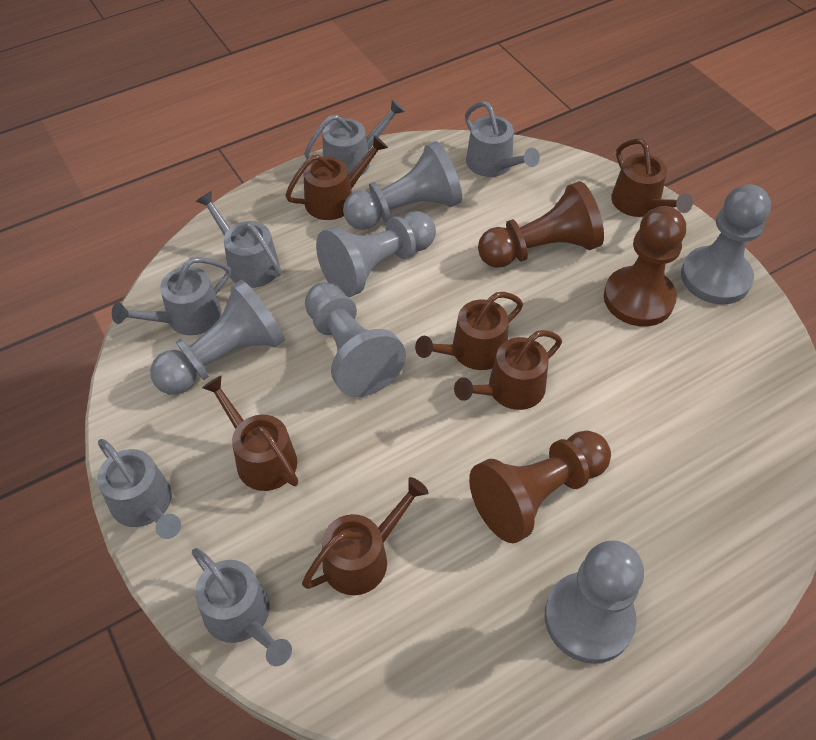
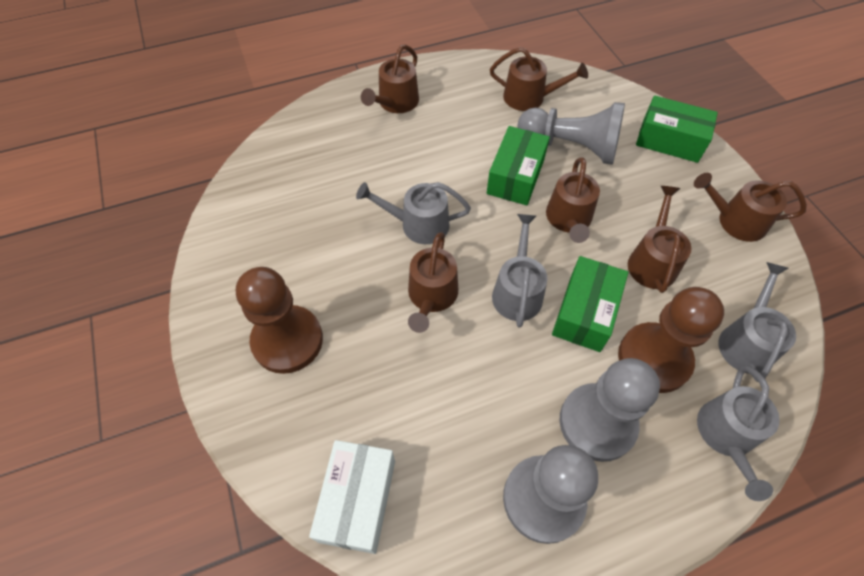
brown pawn: [469,431,611,543] [478,181,604,268] [604,206,686,327] = 3 -> [236,267,323,374] [618,287,724,393] = 2
green box: none = 0 -> [487,126,550,205] [552,256,628,352] [636,95,718,163] = 3
grey pawn: [150,279,285,395] [305,282,406,397] [316,211,436,297] [343,141,462,230] [545,540,644,664] [681,184,771,305] = 6 -> [503,445,598,544] [517,102,625,165] [559,358,660,462] = 3
grey watering can: [97,439,181,539] [112,257,231,335] [192,548,292,666] [195,191,281,288] [304,99,405,176] [465,101,540,177] = 6 -> [356,182,471,244] [492,214,548,328] [697,366,780,501] [718,262,796,382] = 4
white box: none = 0 -> [309,440,395,554] = 1

